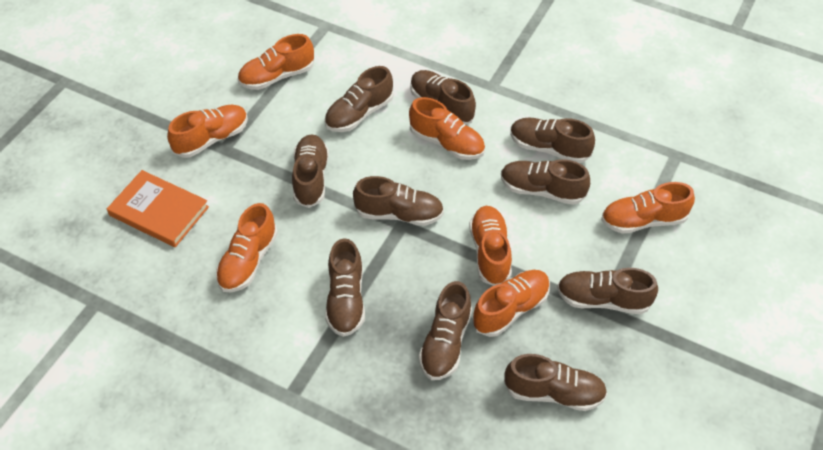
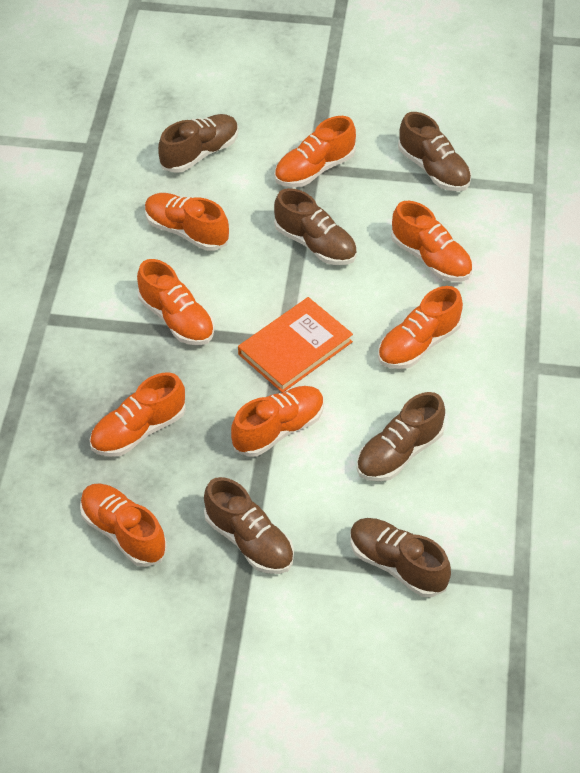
brown shoe: [292,134,329,208] [324,66,394,132] [325,238,365,337] [353,176,444,226] [410,70,476,124] [419,281,472,380] [501,159,590,205] [504,354,607,411] [510,118,595,163] [557,268,658,314] = 10 -> [158,114,239,173] [204,477,294,574] [274,188,357,265] [350,518,451,597] [357,392,445,482] [398,112,471,192] = 6
orange shoe: [167,104,248,158] [216,203,278,292] [238,34,314,90] [409,97,485,160] [469,206,512,286] [472,270,550,337] [601,182,695,234] = 7 -> [80,484,167,567] [89,372,186,457] [137,259,215,345] [145,193,229,251] [231,386,324,457] [274,116,356,187] [378,286,463,369] [391,201,472,282] = 8

